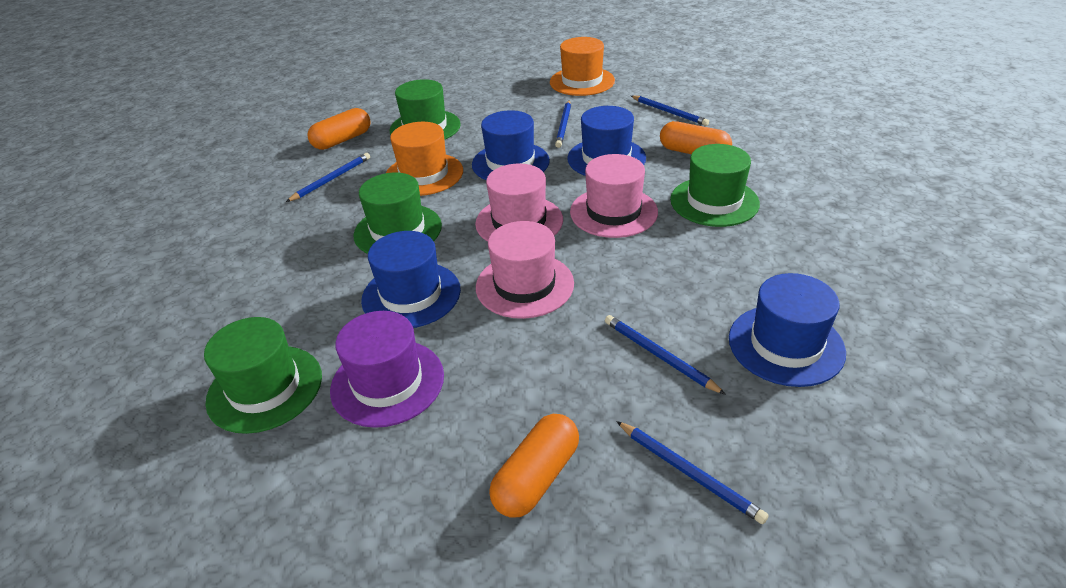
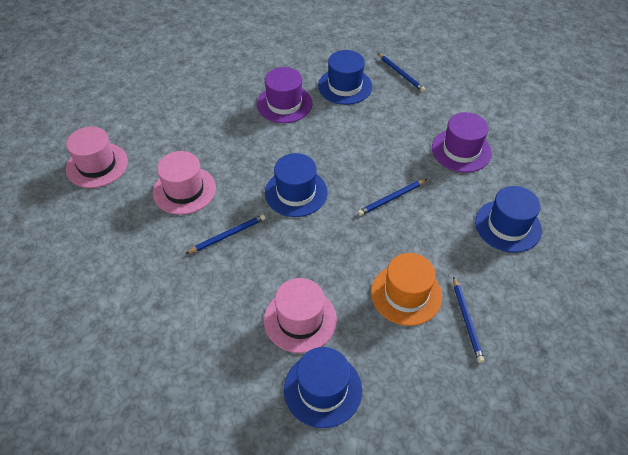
blue pencil: [286,153,370,202] [555,100,571,148] [605,315,726,395] [616,421,768,524] [631,95,709,126] = 5 -> [185,214,266,254] [358,179,427,216] [378,53,426,92] [453,276,484,363] = 4
green hat: [204,317,322,434] [353,172,442,254] [389,79,461,140] [670,144,760,227] = 4 -> none = 0
orange capsule: [307,108,371,150] [489,414,579,518] [660,121,732,154] = 3 -> none = 0
orange hat: [386,122,463,196] [550,37,615,96] = 2 -> [371,253,442,326] = 1
purple hat: [330,311,444,428] = 1 -> [257,67,313,123] [432,112,492,173] = 2

